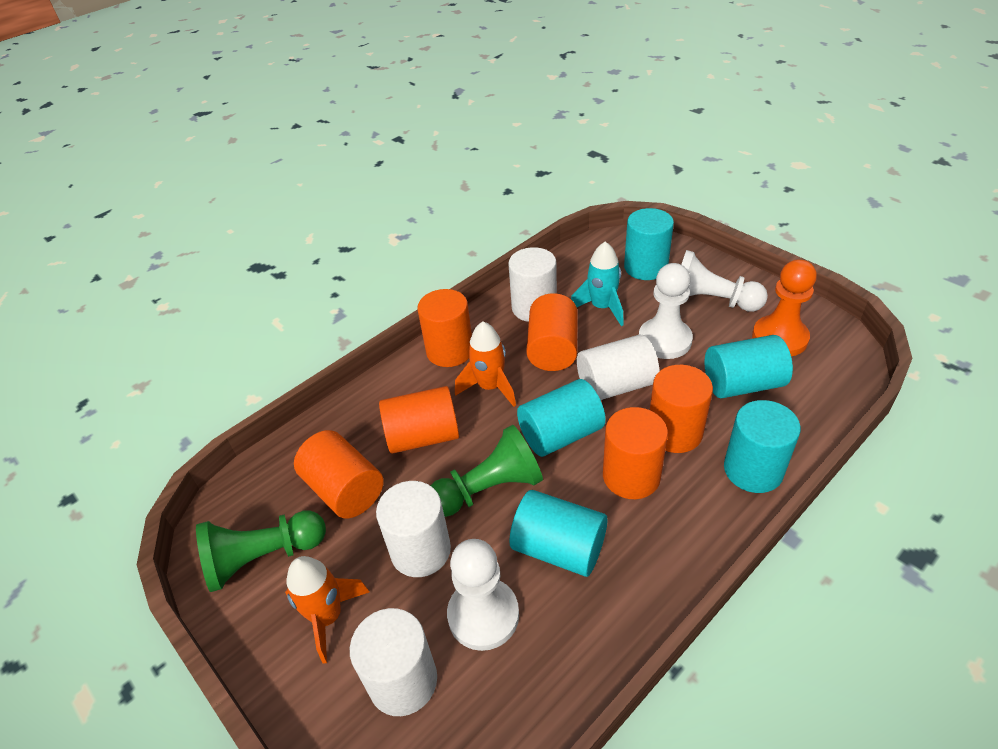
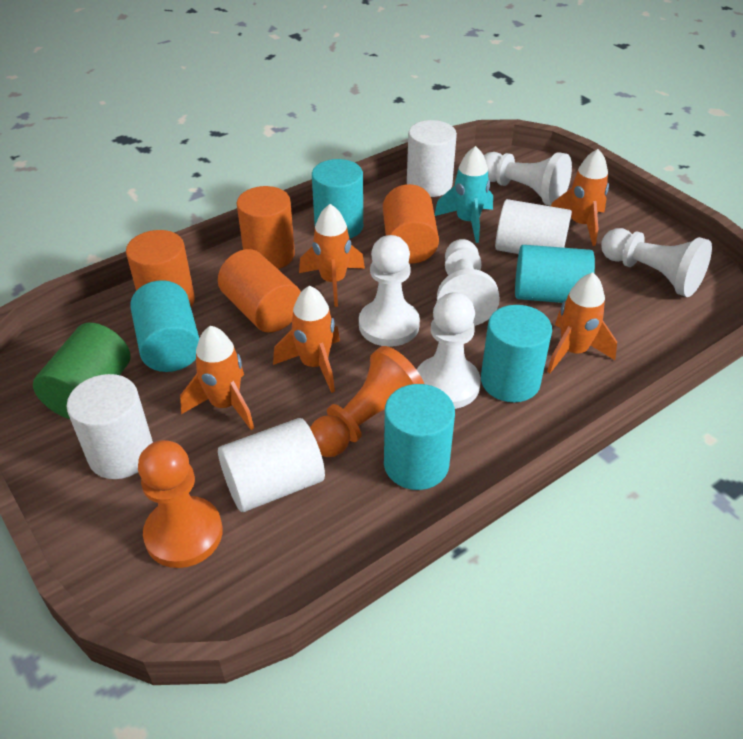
green cylinder: none = 0 -> [33,322,130,419] = 1
green pawn: [196,511,326,592] [430,425,543,517] = 2 -> none = 0
orange cylinder: [294,430,384,519] [379,386,459,454] [417,289,472,367] [526,293,578,371] [603,407,668,499] [650,365,713,453] = 6 -> [126,230,195,307] [218,249,301,333] [237,186,295,269] [383,184,439,264] = 4
orange pawn: [752,259,817,356] = 1 -> [138,440,223,568] [310,346,424,457] = 2
orange rocket: [285,556,369,664] [455,322,516,407] = 2 -> [180,326,254,430] [273,285,340,393] [299,204,365,307] [547,273,617,373] [551,149,609,246] = 5
white pawn: [447,539,519,651] [639,263,693,359] [681,250,768,312] = 3 -> [359,235,420,347] [417,292,481,409] [437,239,500,326] [484,152,572,206] [601,228,712,297] = 5

